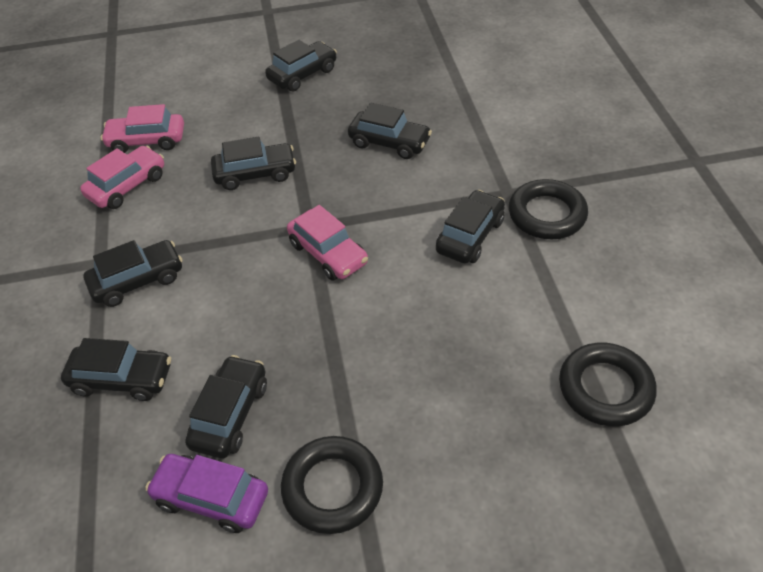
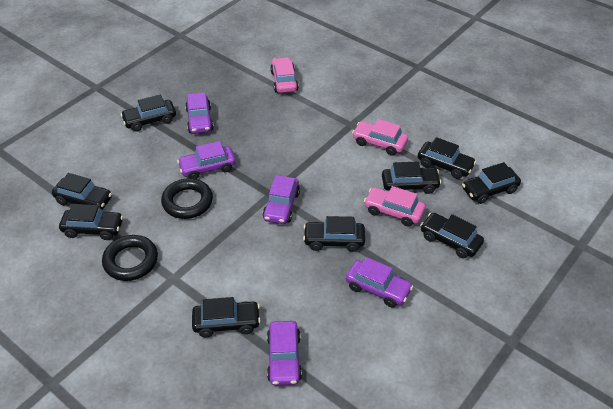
black car: [61,338,171,401] [84,240,183,307] [185,355,267,458] [211,137,296,190] [265,40,337,92] [348,103,432,159] [436,190,505,264] = 7 -> [52,173,112,210] [59,204,123,240] [121,95,176,132] [192,297,261,338] [303,216,365,252] [382,161,441,194] [418,137,476,179] [420,213,484,259] [462,162,521,204] = 9
black ring: [281,436,383,534] [509,179,588,239] [559,343,657,427] = 3 -> [102,235,158,281] [161,178,213,219] = 2
purple car: [145,454,268,533] = 1 -> [177,141,236,179] [185,92,214,134] [263,175,300,224] [267,321,302,385] [346,257,413,308] = 5

